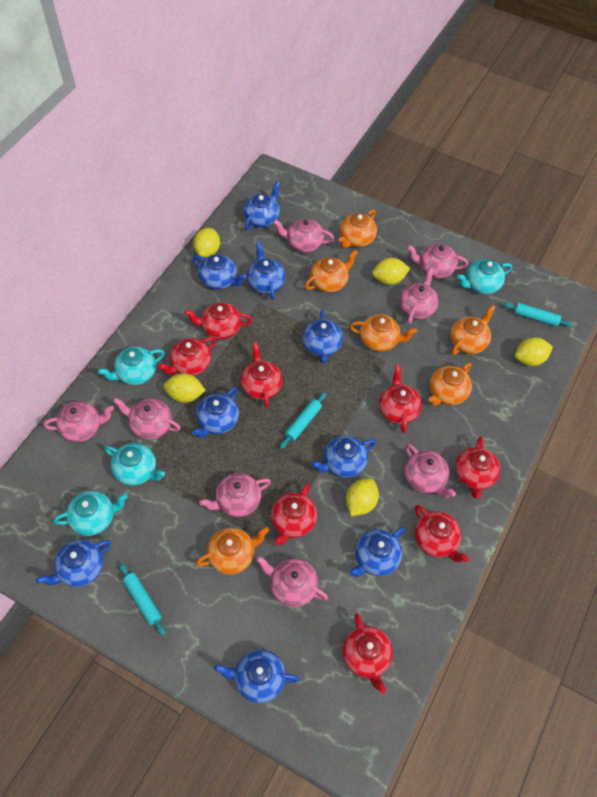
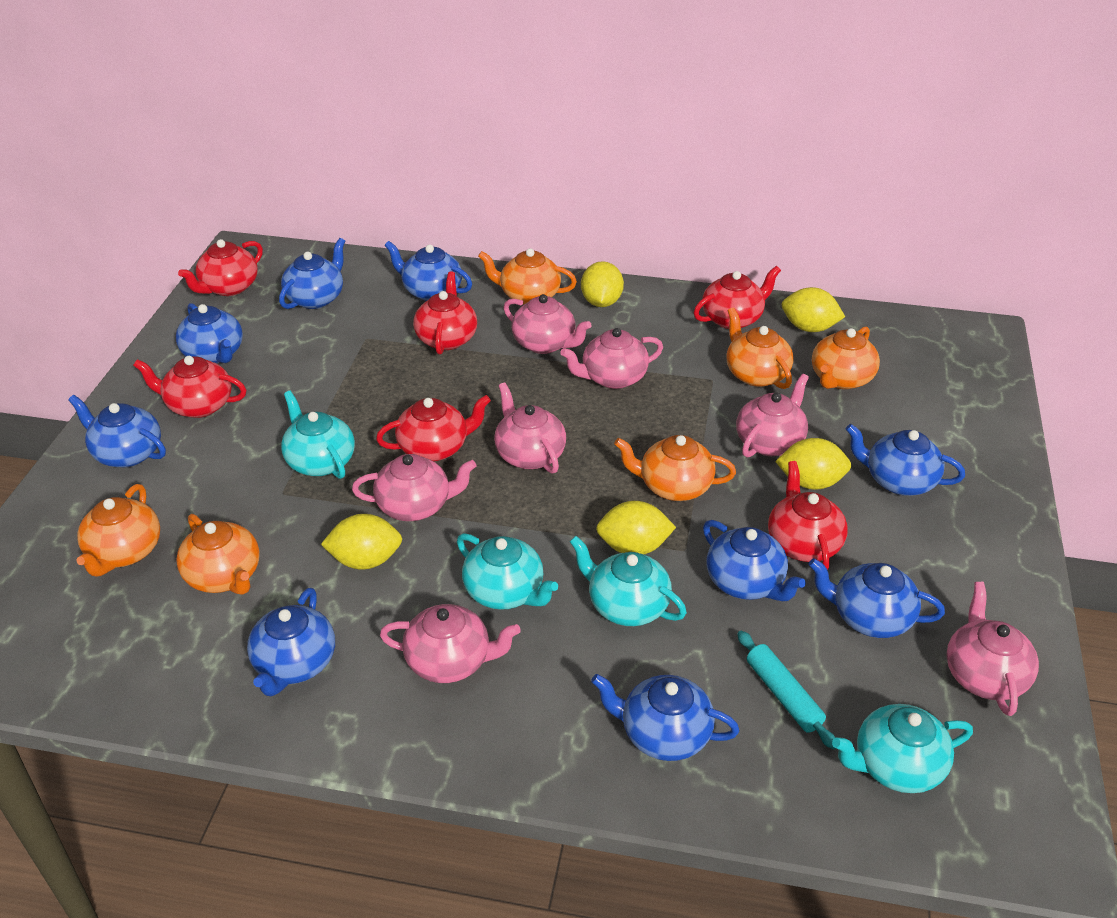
pink teapot: [44,401,114,442] [113,398,181,440] [199,473,271,517] [256,556,328,607] [273,218,334,253] [399,267,439,324] [404,444,456,498] [407,244,468,278] = 8 -> [352,454,476,521] [380,604,521,683] [494,382,566,474] [503,294,592,354] [560,328,663,389] [736,374,809,457] [946,582,1039,716] = 7
red teapot: [158,337,216,376] [185,302,252,339] [241,342,283,408] [271,484,317,545] [342,613,393,694] [379,365,422,433] [414,505,469,562] [455,436,500,498] = 8 -> [133,356,246,418] [178,239,263,296] [376,395,491,461] [413,272,477,355] [694,266,781,329] [768,461,848,570] = 6
turquoise rolling pin: [119,563,166,636] [280,392,326,449] [503,302,573,327] = 3 -> [737,631,835,749] = 1

